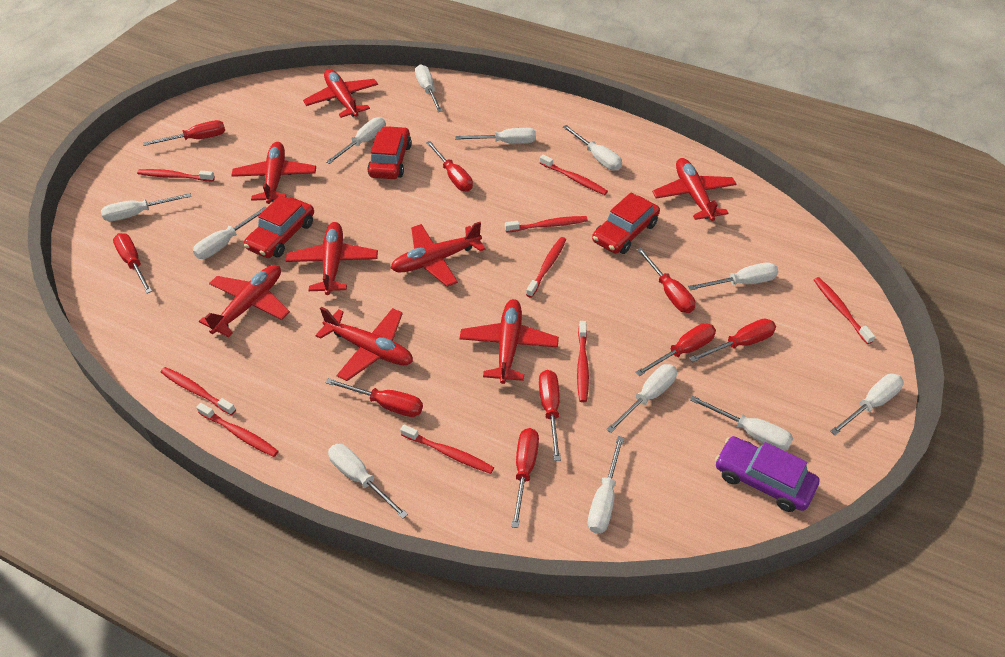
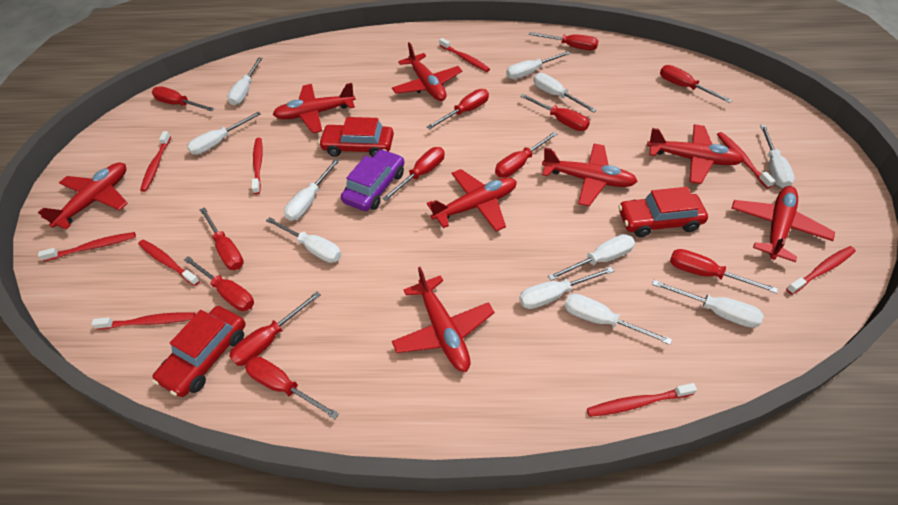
red screwdriver: [113,233,152,293] [143,120,225,146] [325,378,423,417] [426,141,473,191] [511,428,539,528] [539,370,561,461] [635,323,716,376] [637,248,695,313] [689,319,776,362] = 9 -> [152,86,214,111] [184,256,254,311] [200,207,244,270] [229,291,321,366] [245,357,339,419] [382,147,445,201] [427,89,489,129] [495,131,558,178] [520,94,590,131] [528,32,598,50] [660,65,733,103] [670,249,778,293] = 12
white screwdriver: [101,193,191,221] [193,207,267,259] [326,117,386,164] [328,444,408,519] [415,64,442,112] [455,128,536,144] [563,125,622,171] [588,436,624,534] [606,364,677,433] [688,262,778,290] [690,395,793,451] [830,374,904,435] = 12 -> [187,112,261,155] [227,58,262,105] [266,217,341,263] [284,158,340,221] [506,51,571,79] [519,267,614,309] [533,73,597,113] [548,234,635,281] [564,294,672,345] [652,280,764,328] [760,125,795,188] = 11

